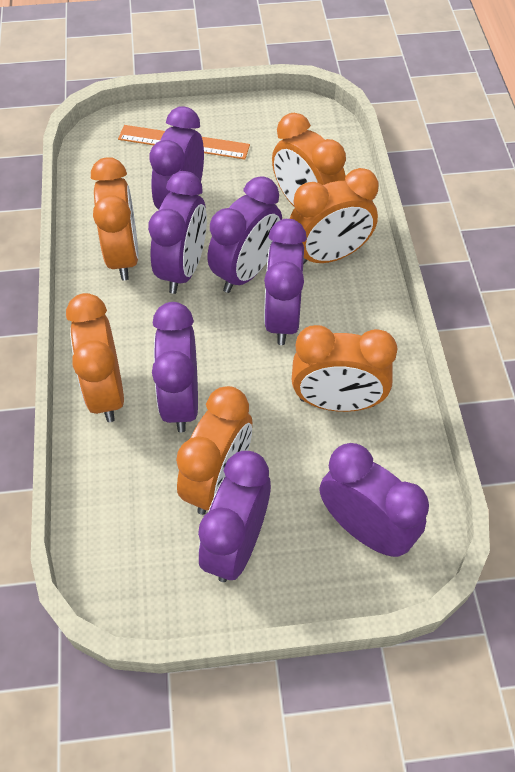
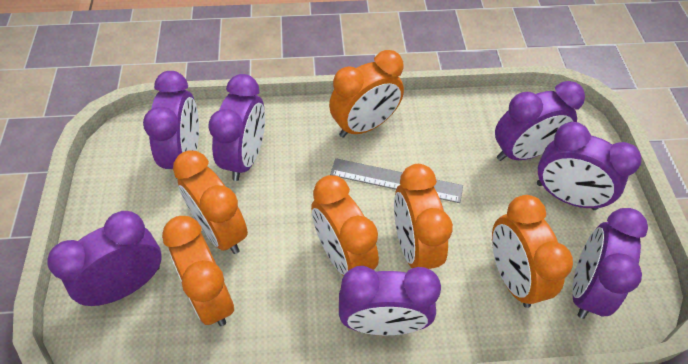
grey ruler: none = 0 -> [330,158,463,203] = 1
orange ruler: [118,125,250,159] = 1 -> none = 0

